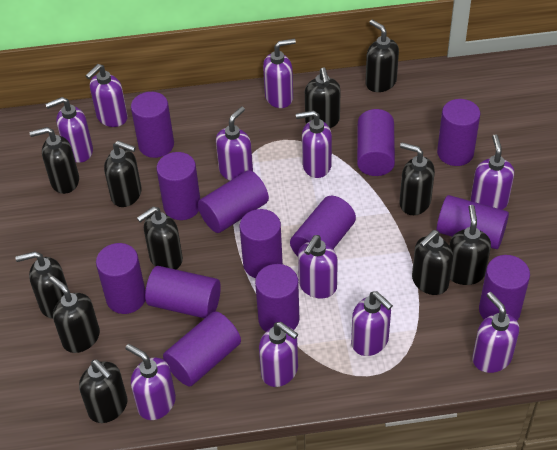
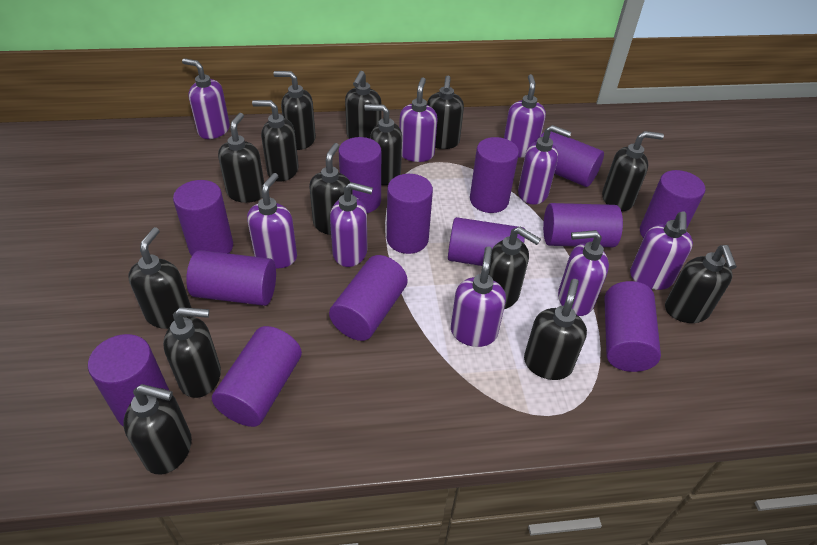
black soap dispenser: [15,251,68,319] [29,127,79,194] [49,276,100,353] [79,360,127,423] [104,141,142,207] [137,207,183,270] [305,67,341,128] [365,20,399,92] [400,142,435,215] [412,230,453,295] [449,205,491,285] = 11 -> [123,384,192,474] [128,227,191,329] [163,307,221,398] [218,113,264,203] [252,100,299,182] [273,71,316,150] [309,143,353,235] [345,71,382,139] [364,104,402,185] [427,76,464,149] [489,227,541,309] [524,279,587,380] [602,131,664,211] [665,245,737,323] = 14
purple soap dispenser: [46,97,93,163] [86,64,128,127] [125,344,176,420] [216,106,253,181] [259,322,298,387] [263,39,296,108] [296,110,332,178] [298,235,338,298] [351,291,393,356] [471,134,514,210] [472,292,519,373] = 11 -> [182,58,230,139] [247,173,297,269] [330,182,373,267] [399,77,437,162] [451,247,506,347] [504,74,546,158] [518,125,571,204] [558,230,609,316] [630,212,693,290] = 9

